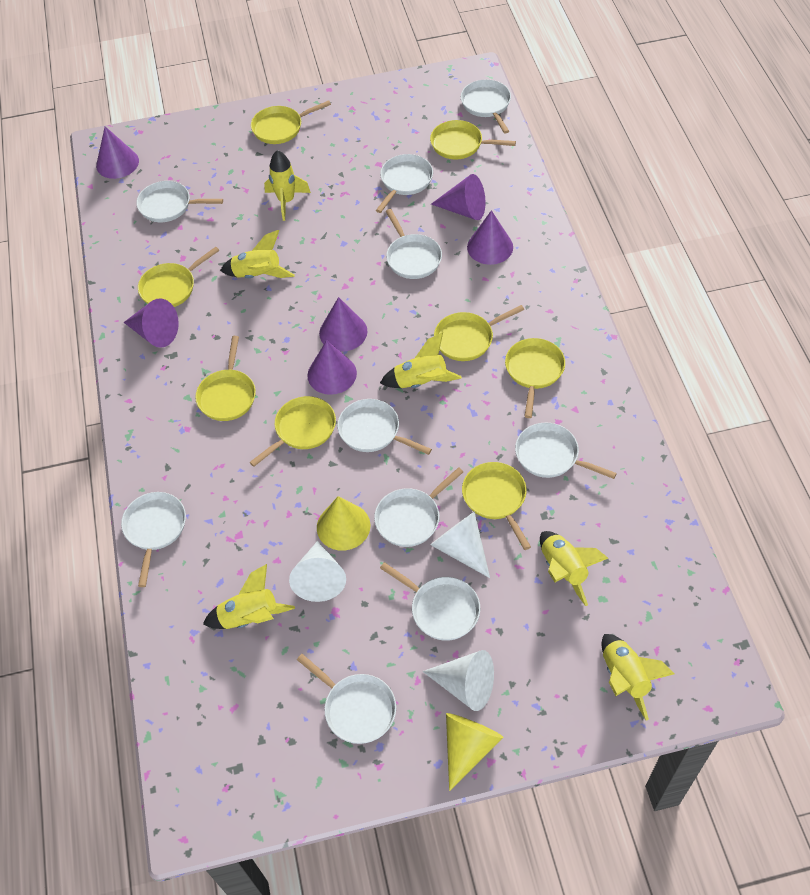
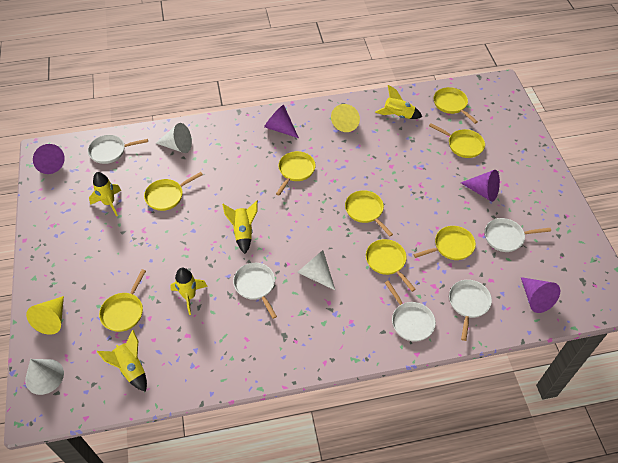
purple cone: [96,126,139,179] [124,298,179,348] [307,340,357,395] [319,297,367,352] [431,174,486,220] [467,210,513,265] = 6 -> [33,144,65,174] [264,105,299,138] [461,170,500,202] [521,277,560,313] = 4
white pan: [121,492,186,587] [136,181,223,222] [297,654,396,744] [337,399,432,455] [374,467,463,547] [376,154,433,213] [380,562,480,641] [386,209,442,279] [461,80,511,134] [515,423,617,479] = 10 -> [88,135,148,164] [233,263,277,319] [385,281,436,342] [449,280,492,341] [485,218,551,252] = 5
yellow rocket: [203,564,295,629] [220,230,295,278] [264,150,311,221] [380,332,462,388] [540,531,608,606] [602,634,674,721] = 6 -> [89,172,121,216] [97,330,147,392] [170,268,208,315] [222,201,258,254] [375,85,422,119] = 5

